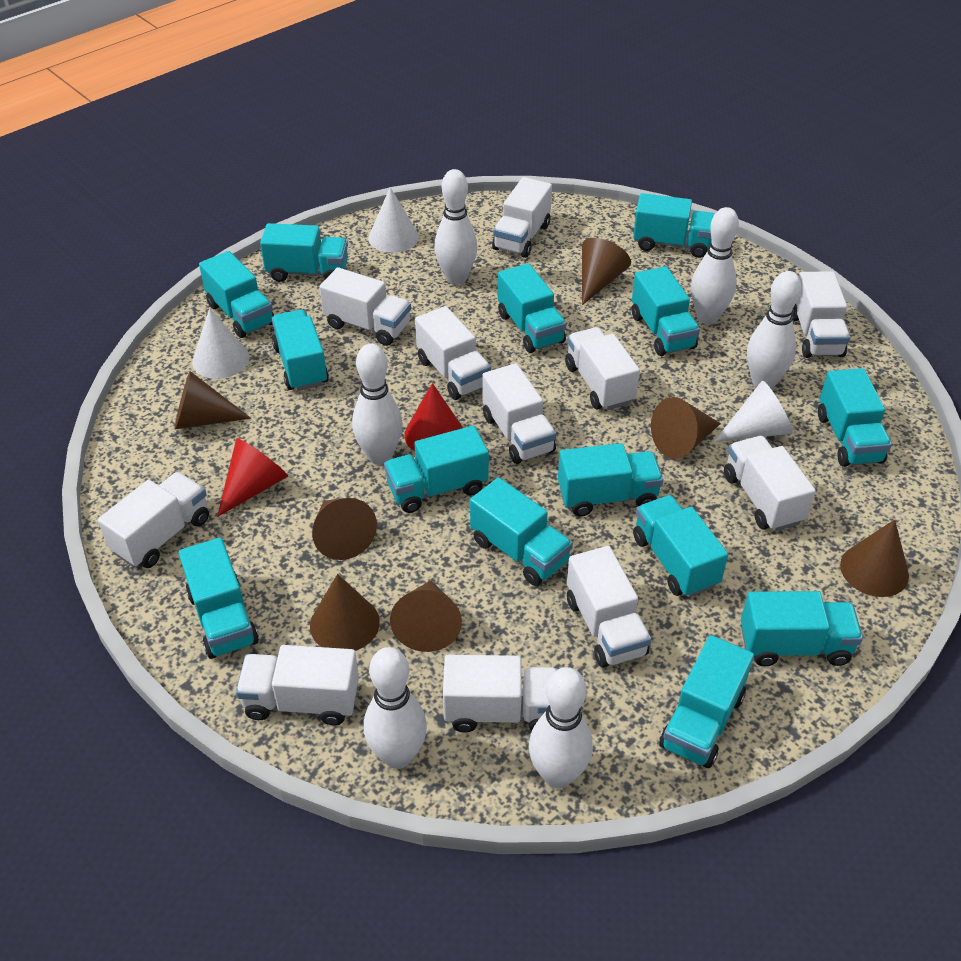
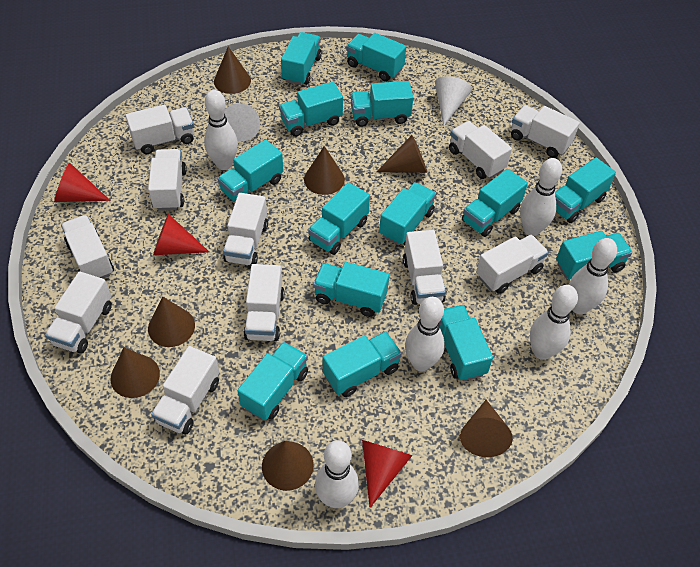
red cone: [217,438,288,517] [404,383,463,451] = 2 -> [54,163,110,202] [153,214,209,255] [362,440,413,507] = 3
white cone: [192,308,249,379] [368,187,419,253] [714,381,793,442] = 3 -> [225,104,260,141] [435,76,472,126] = 2

